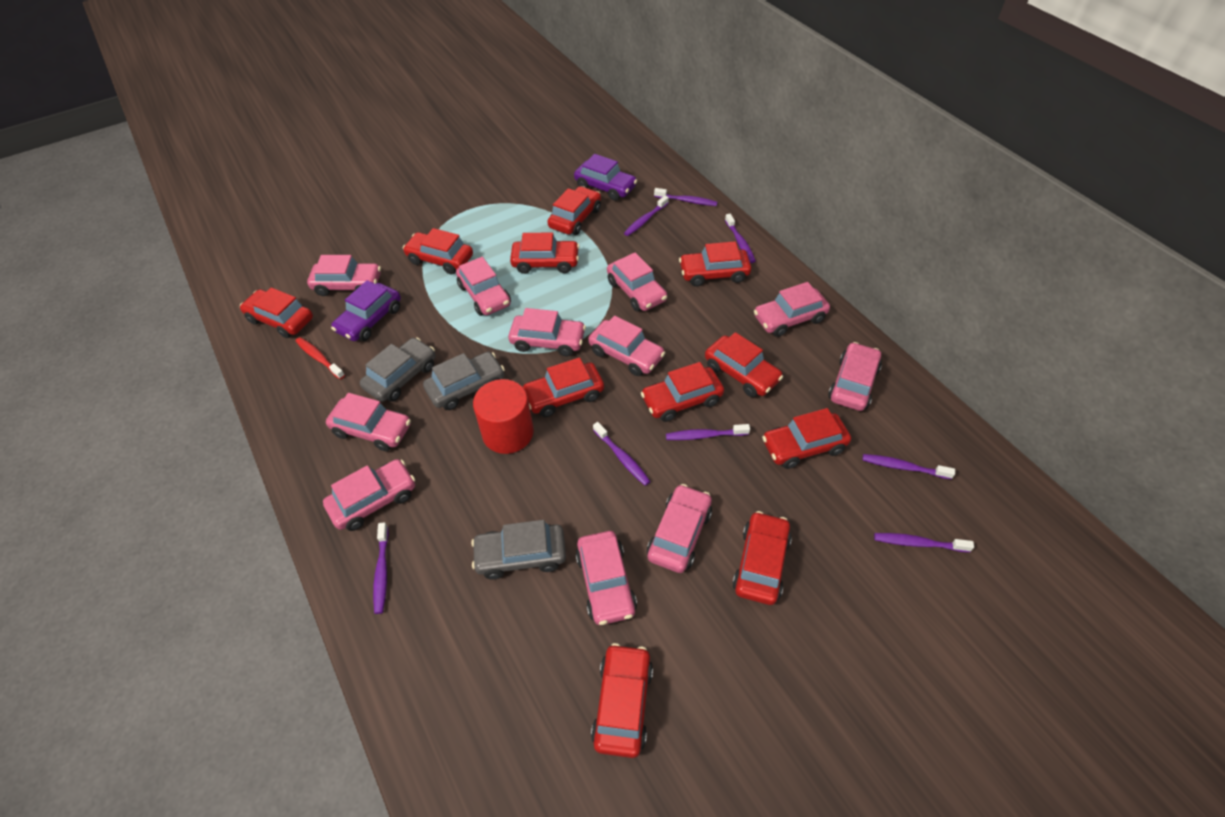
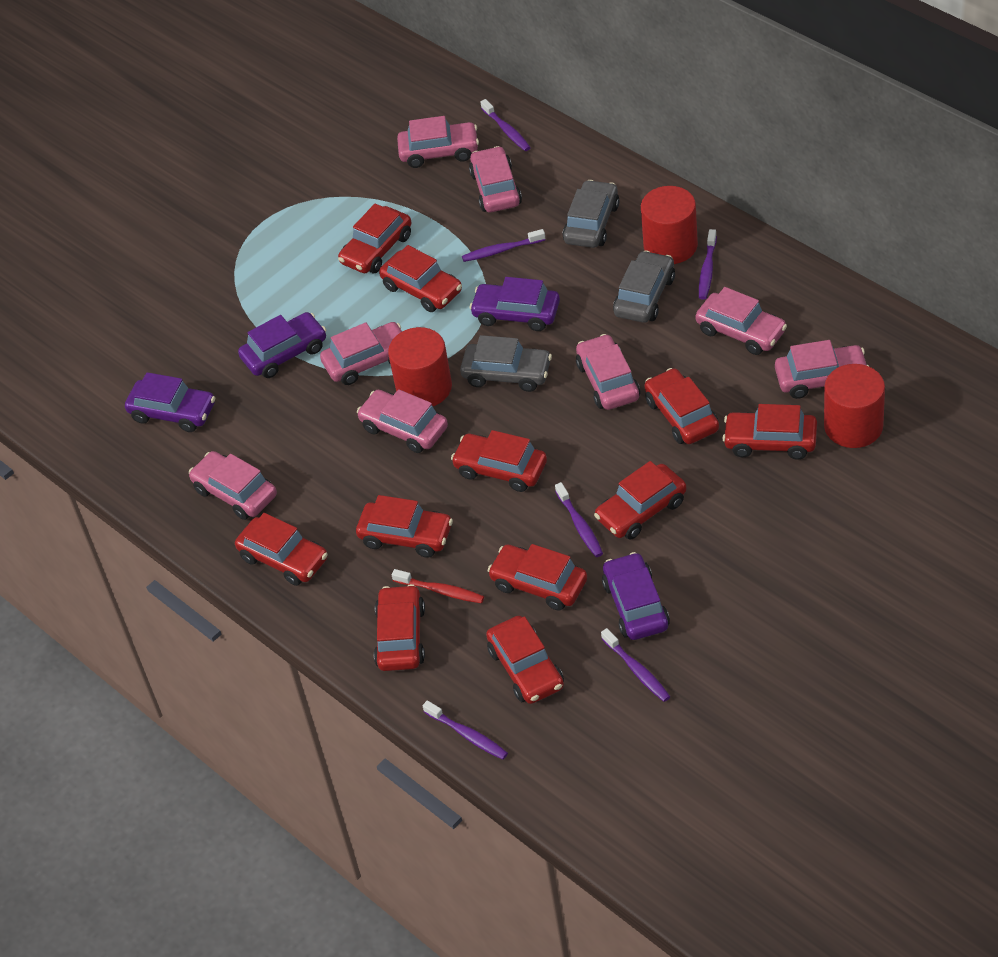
pink car: [307,255,381,296] [323,459,415,531] [326,393,411,451] [456,257,511,316] [508,308,586,356] [575,531,637,625] [588,316,665,376] [607,252,667,312] [647,484,712,573] [754,282,830,337] [828,342,882,411] = 11 -> [189,451,277,520] [320,322,402,385] [357,389,448,453] [397,116,479,168] [469,146,522,212] [576,334,640,410] [695,287,787,355] [775,340,869,399] = 8
purple car: [331,280,401,341] [574,154,637,201] = 2 -> [125,372,215,432] [238,312,326,378] [469,277,560,331] [602,552,670,640] = 4
purple toothbrush: [373,522,389,614] [593,422,651,486] [624,196,669,236] [654,188,718,206] [666,424,750,440] [725,214,756,263] [862,454,955,479] [874,533,974,552] = 8 -> [423,700,508,760] [462,229,545,262] [481,99,531,151] [555,482,603,557] [601,628,670,702] [699,229,717,300] = 6
red cylinder: [473,379,534,454] = 1 -> [388,327,452,406] [641,186,698,264] [824,364,885,448] = 3

